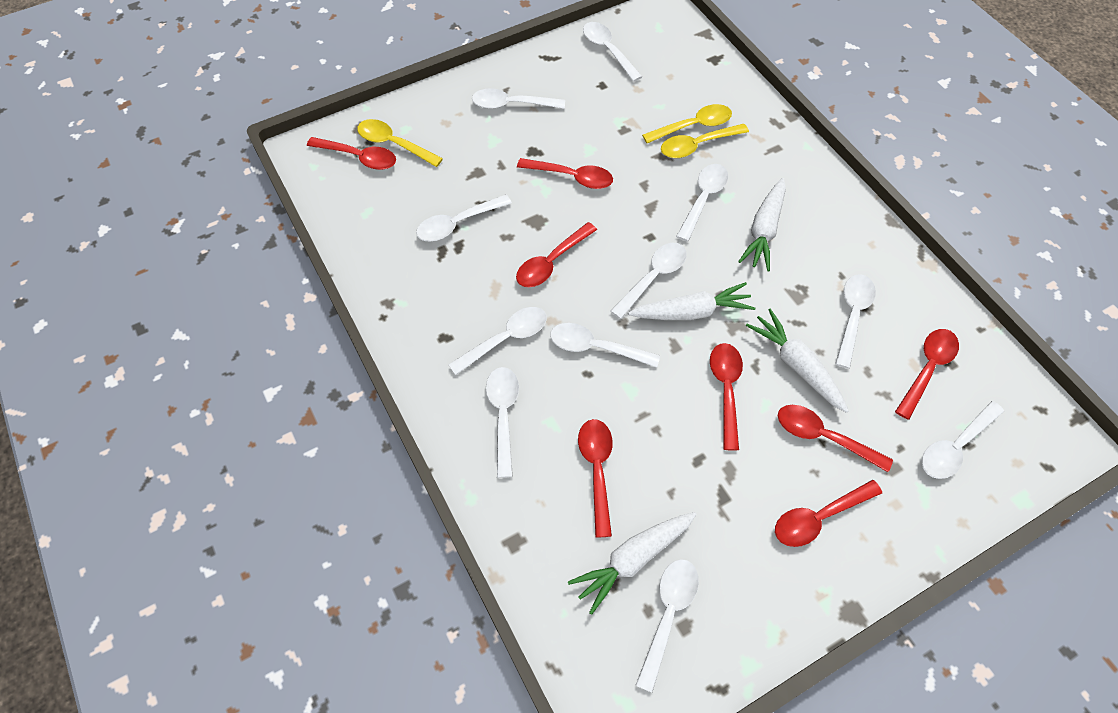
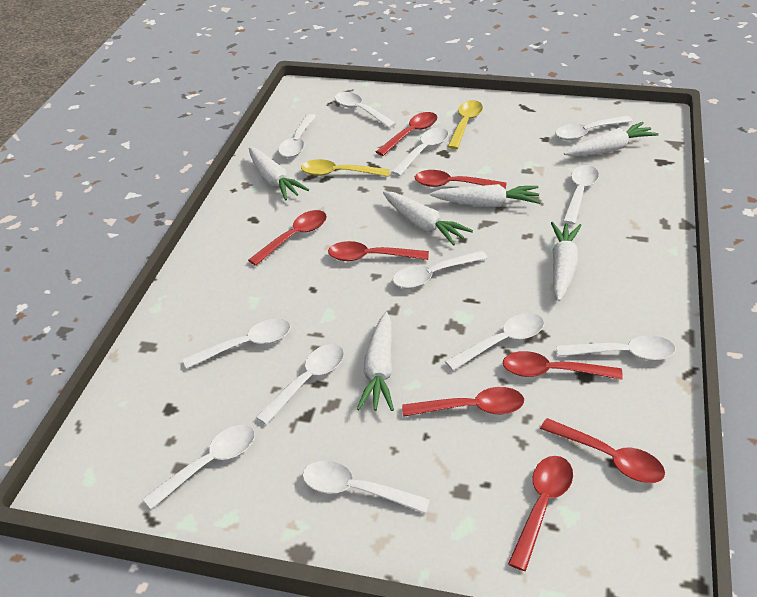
white carrot: [568,512,697,615] [628,282,755,320] [738,178,786,271] [746,308,849,413] = 4 -> [249,147,309,201] [357,312,394,411] [383,191,473,246] [430,184,540,207] [551,222,582,301] [564,122,659,156] = 6
white spoon: [416,194,512,242] [448,307,547,375] [472,88,565,109] [486,367,519,478] [550,323,660,368] [583,22,642,82] [610,243,687,319] [635,559,699,693] [676,164,728,242] [835,274,876,369] [922,401,1004,479] = 11 -> [143,425,255,509] [183,319,291,369] [256,344,344,425] [278,114,316,158] [302,461,430,514] [335,92,396,128] [391,128,448,176] [393,250,487,288] [445,313,544,371] [555,116,633,140] [557,335,676,361] [563,165,599,225] = 12
yellow spoon: [357,119,443,167] [642,104,732,143] [661,124,749,158] = 3 -> [301,159,390,177] [448,100,483,149] = 2

